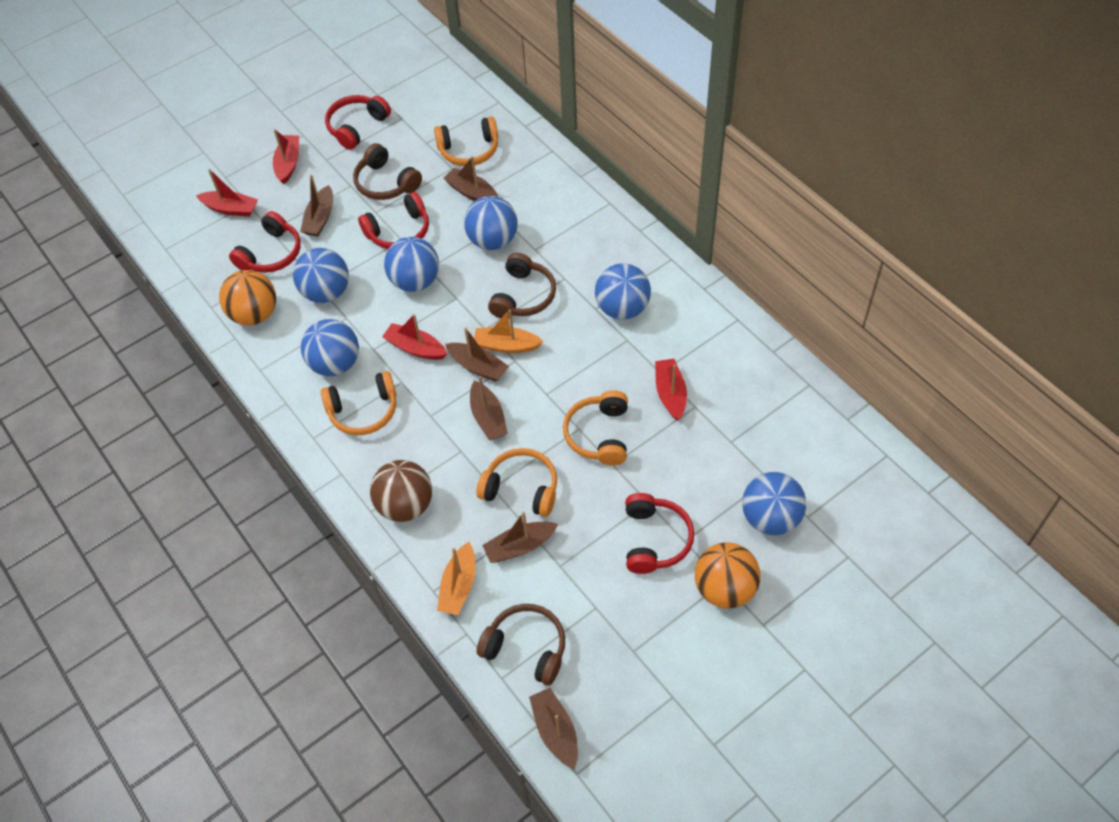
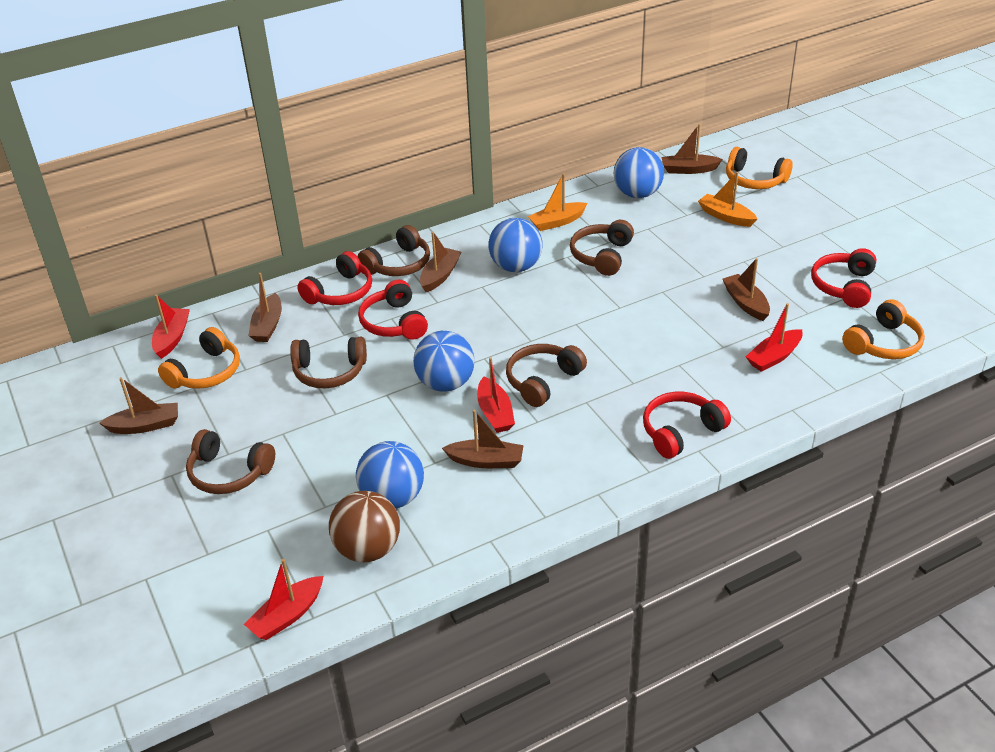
blue ball: [293,248,349,303] [301,319,359,376] [384,237,439,292] [464,196,518,250] [595,263,651,320] [742,472,806,535] = 6 -> [356,441,424,509] [413,331,474,391] [488,218,543,272] [614,147,664,198] = 4
brown headphones: [353,143,422,200] [477,604,565,685] [488,253,556,318] = 3 -> [186,429,275,494] [290,337,367,388] [358,225,430,276] [506,344,587,407] [570,220,634,276] = 5
orange ball: [219,270,276,326] [695,542,761,609] = 2 -> none = 0
orange headphones: [321,371,396,435] [434,117,498,166] [476,448,557,517] [563,390,628,466] = 4 -> [158,327,240,389] [726,147,793,189] [842,299,925,359] = 3

